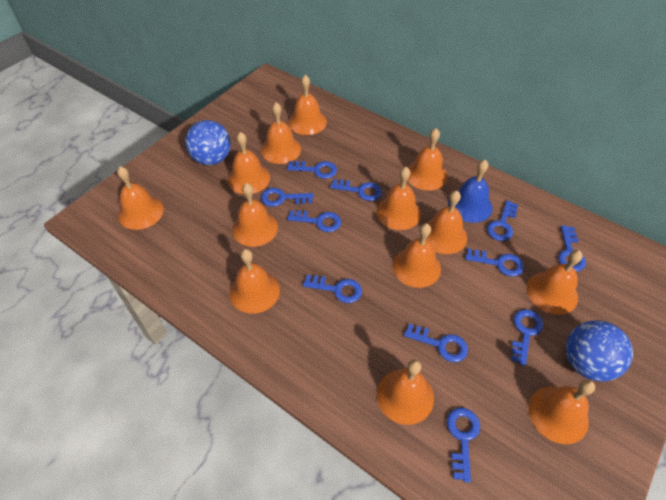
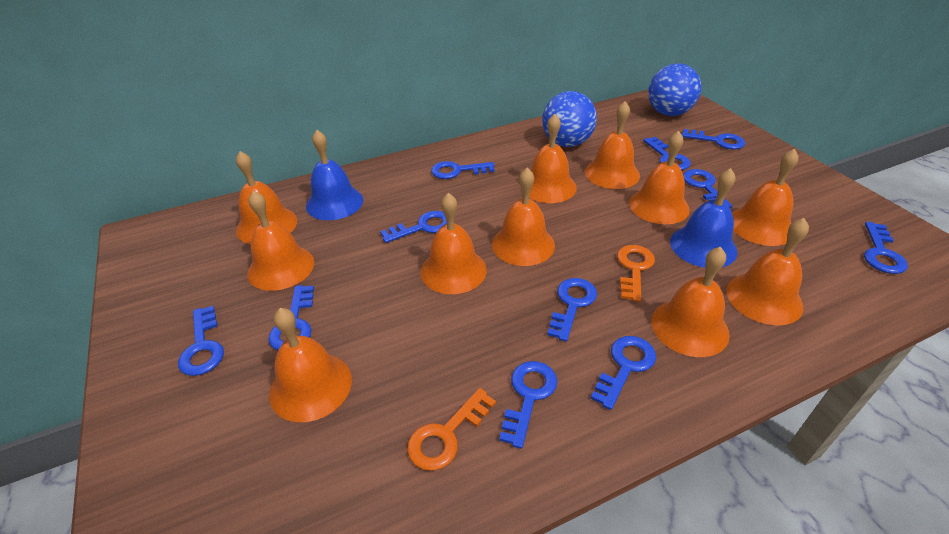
blue bell: [448,160,493,223] = 1 -> [306,130,363,220] [670,168,738,268] = 2
orange bell: [117,166,164,230] [228,132,270,194] [230,249,280,314] [232,183,278,247] [261,103,301,164] [288,75,327,135] [377,167,421,230] [377,360,434,425] [393,223,441,288] [407,128,448,190] [427,190,467,254] [527,250,583,315] [529,379,595,444] = 13 -> [236,151,297,244] [247,191,314,291] [269,308,352,422] [420,193,487,294] [492,168,555,266] [529,114,577,203] [585,101,640,189] [629,131,690,224] [651,247,730,357] [726,218,809,325] [732,149,799,246] = 11
orange key: none = 0 -> [407,388,496,471] [617,245,655,302] = 2

